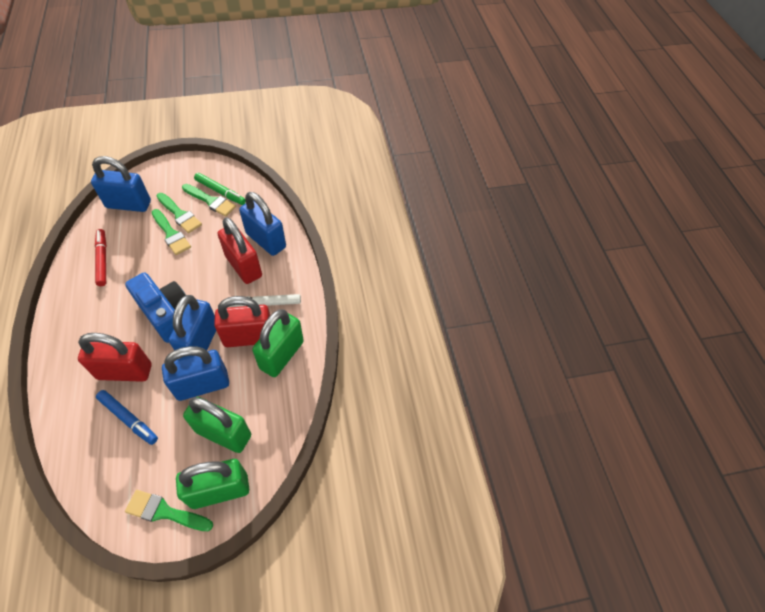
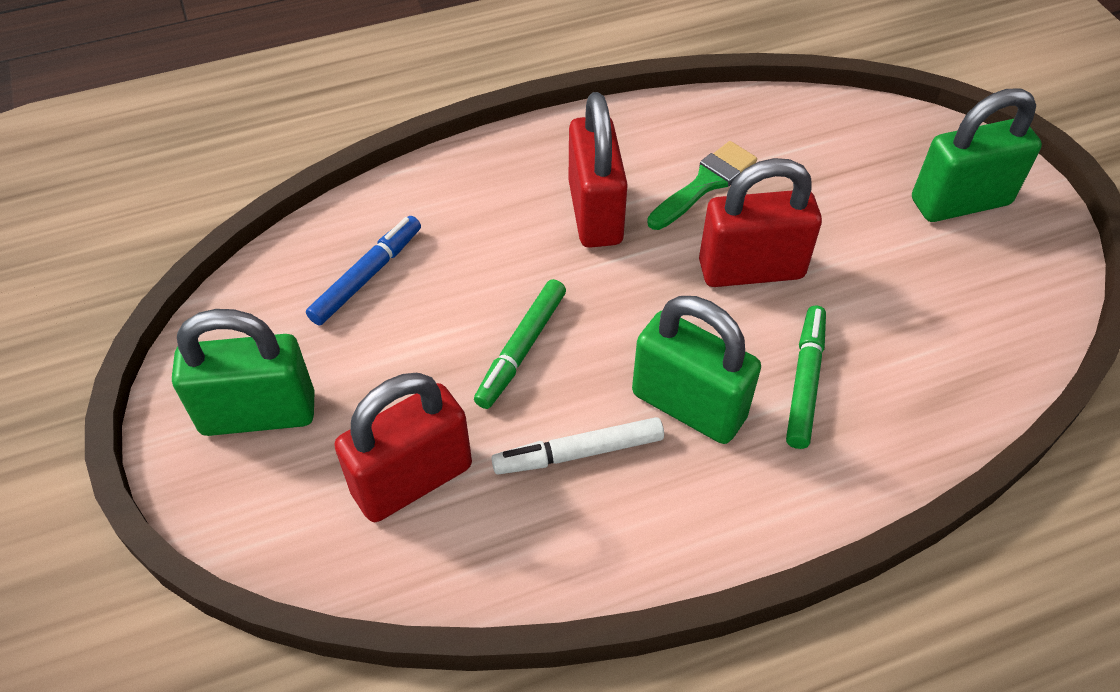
blue camera: [125,272,186,343] = 1 -> none = 0
blue padlock: [91,156,151,212] [162,346,229,401] [169,295,216,359] [239,192,286,256] = 4 -> none = 0
green brush: [125,490,213,531] [152,209,191,255] [157,193,202,233] [182,184,236,217] = 4 -> [647,141,757,230] = 1
green marker: [194,173,246,205] = 1 -> [474,279,566,409] [786,305,826,449] = 2
red marker: [95,229,107,286] = 1 -> none = 0

